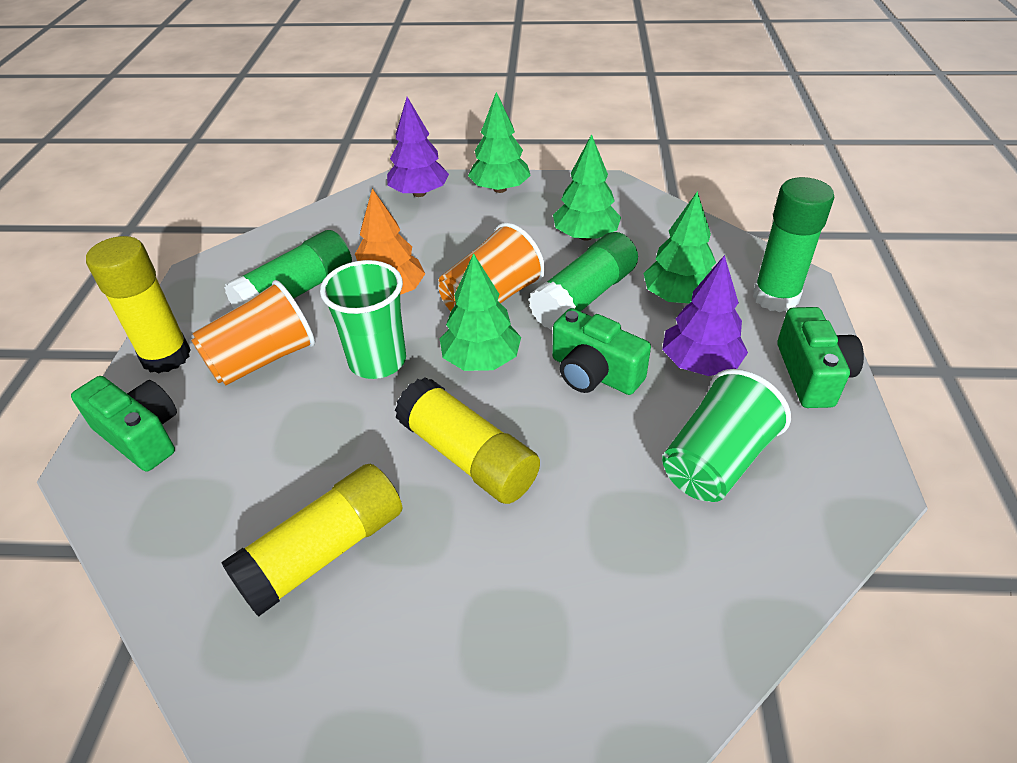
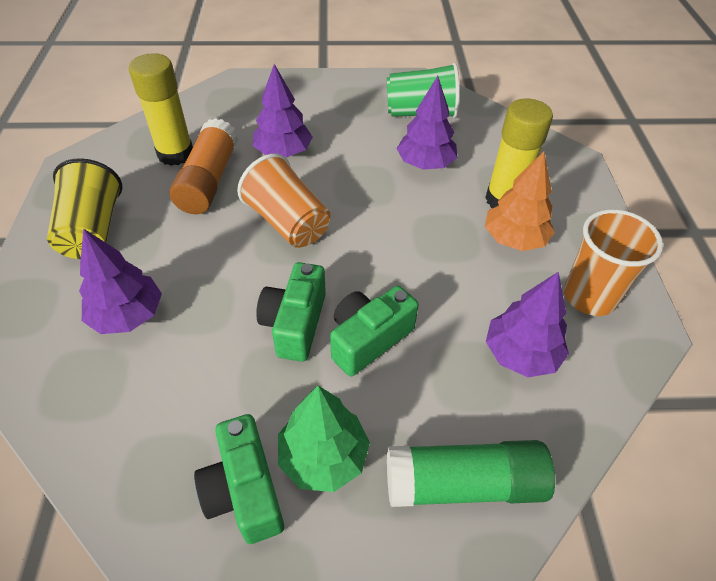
green cup: [320,260,406,379] [662,369,791,502] = 2 -> [387,62,460,118] = 1
green glue stick: [224,230,352,309] [529,232,638,330] [753,177,834,312] = 3 -> [387,440,555,507] = 1
green tree: [440,253,521,371] [468,92,531,193] [553,134,621,241] [643,191,716,303] = 4 -> [278,385,370,492] = 1
orange glue stick: none = 0 -> [170,118,238,214] = 1
purple tree: [387,97,449,197] [662,255,748,376] = 2 -> [79,229,162,334] [253,64,313,157] [396,76,458,170] [486,272,569,377] = 4
yellow cup: none = 0 -> [47,158,122,259] = 1
yellow glue stick: [86,236,191,374] [221,464,402,616] [395,377,540,504] = 3 -> [129,53,193,166] [485,98,553,208] = 2

